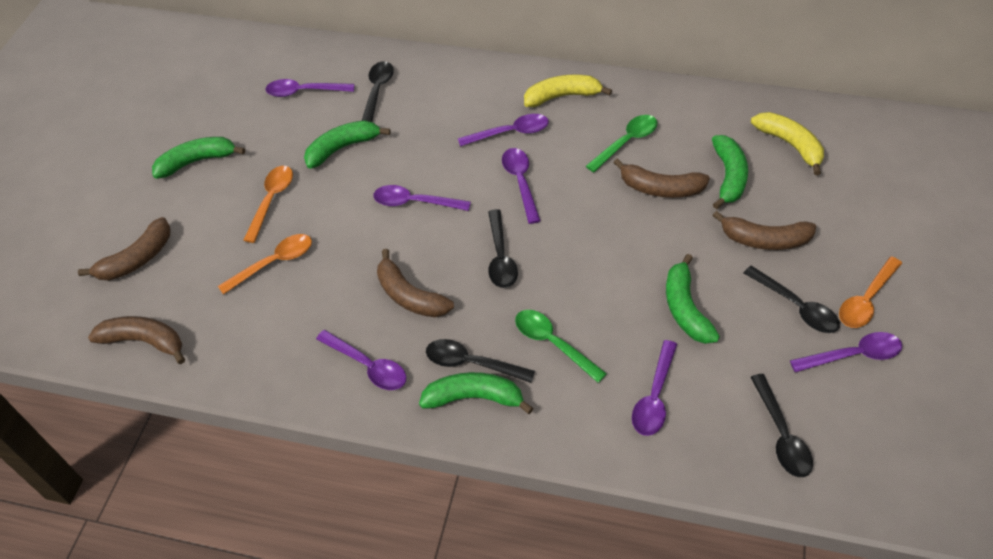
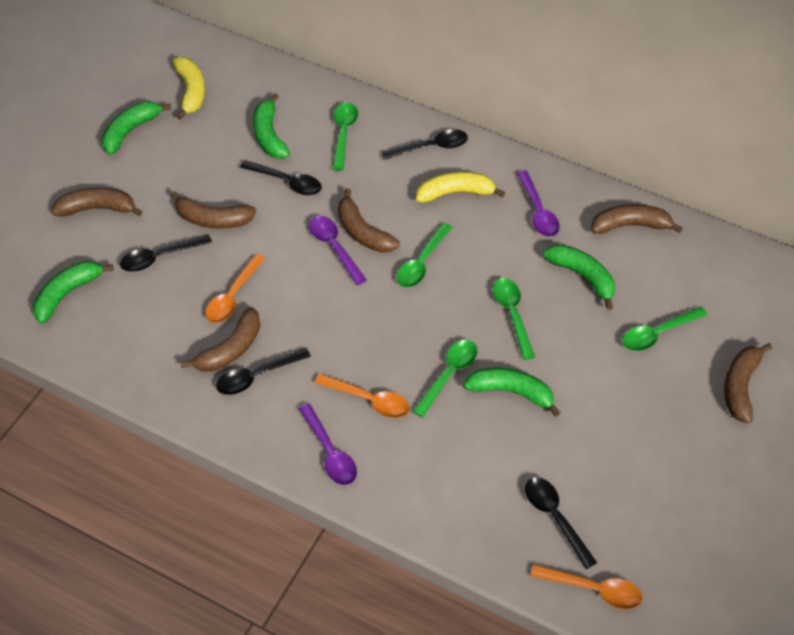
brown banana: [78,217,170,281] [88,316,185,364] [377,249,454,317] [613,158,710,198] [713,211,816,250] = 5 -> [51,188,142,216] [170,191,257,229] [181,307,260,372] [338,189,400,253] [591,204,683,234] [724,343,772,423] = 6
green spoon: [515,310,607,383] [586,115,658,172] = 2 -> [332,102,358,171] [397,222,453,288] [412,340,477,417] [493,278,535,360] [622,306,707,351] = 5
purple spoon: [265,79,355,97] [316,330,406,390] [373,185,471,211] [458,114,549,147] [502,148,541,224] [632,340,677,436] [790,332,902,372] = 7 -> [298,403,357,485] [309,216,367,285] [517,170,560,237] = 3

